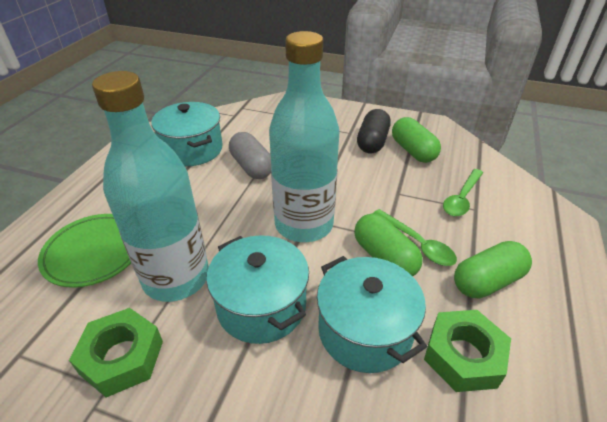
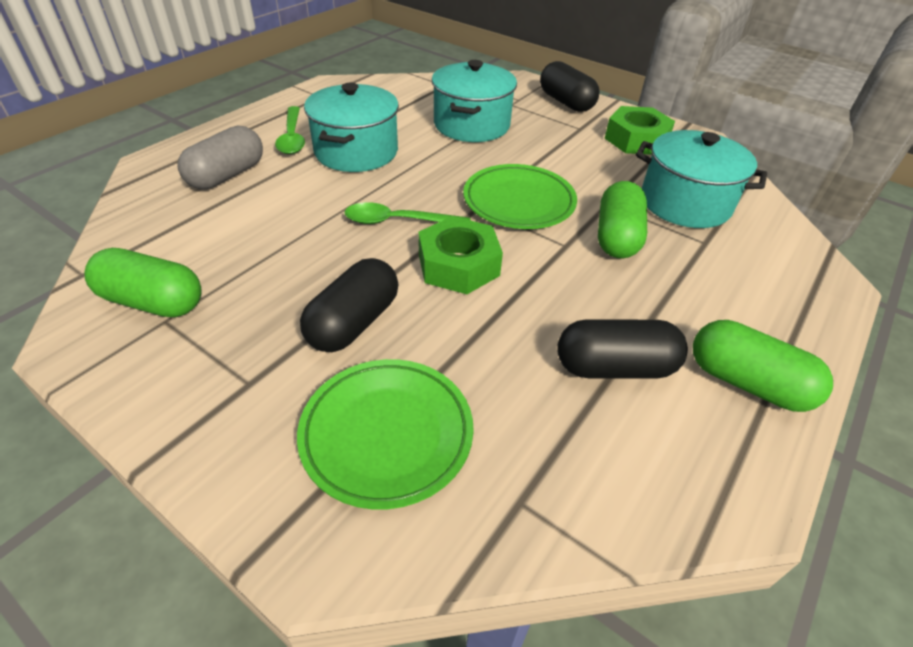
black capsule: [357,109,391,153] = 1 -> [300,258,399,352] [540,61,600,112] [557,319,688,378] = 3
green plate: [38,214,131,288] = 1 -> [297,359,474,510] [463,164,577,229] = 2
turquoise bottle: [92,71,209,302] [269,31,340,242] = 2 -> none = 0

